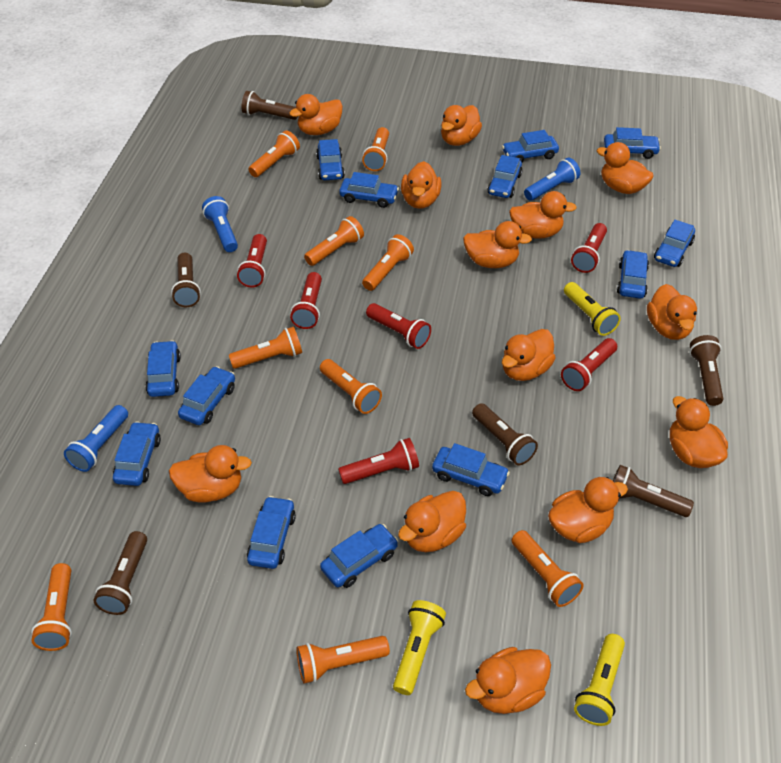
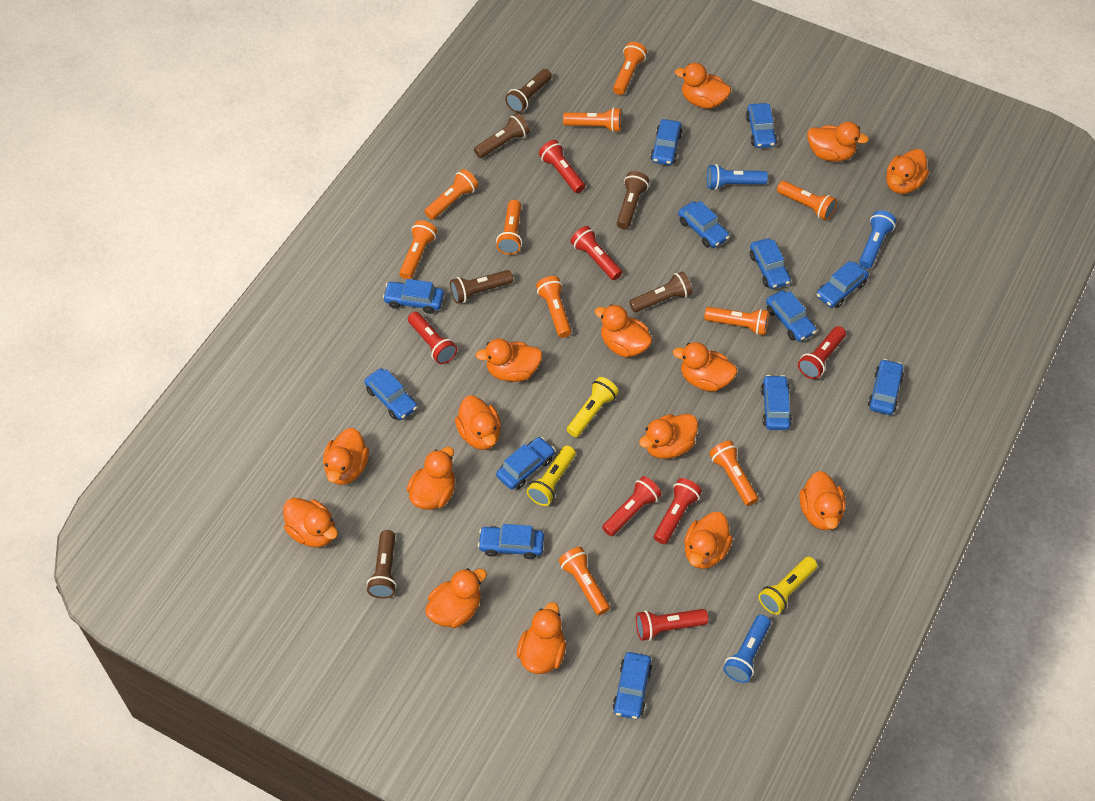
orange duck: [169,445,252,503] [290,94,343,135] [398,491,466,552] [401,161,441,209] [441,105,482,146] [463,221,532,268] [465,647,551,714] [502,329,556,381] [509,191,577,239] [548,477,628,543] [597,142,654,194] [647,284,697,340] [670,396,728,468] = 13 -> [283,498,338,547] [323,428,369,485] [407,447,455,510] [425,568,487,628] [455,395,501,450] [475,339,542,382] [517,602,566,674] [594,304,652,357] [639,414,698,459] [673,342,737,392] [675,63,731,109] [684,512,733,569] [800,471,846,530] [807,122,869,162] [886,149,929,194] = 15
orange flashlight: [31,563,72,651] [229,327,302,369] [248,130,300,177] [296,636,390,684] [304,216,364,266] [320,359,382,414] [362,127,389,171] [362,234,414,291] [512,530,584,607] = 9 -> [399,220,437,280] [425,169,478,220] [496,200,522,255] [536,276,571,338] [558,547,610,615] [563,107,621,132] [613,42,647,95] [704,307,769,335] [709,440,759,506] [777,181,837,220] = 10
red flashlight: [237,234,267,288] [290,272,322,329] [338,438,419,484] [366,303,431,349] [561,338,617,391] [571,223,607,273] = 6 -> [408,312,457,364] [539,140,585,193] [571,226,622,280] [602,476,662,536] [636,609,708,641] [654,478,702,544] [798,326,846,379] = 7

